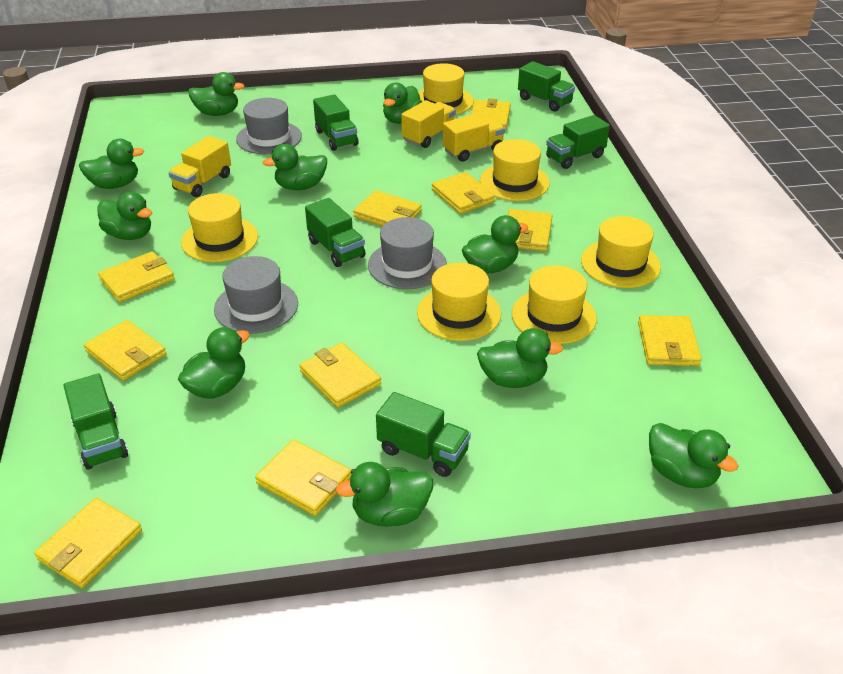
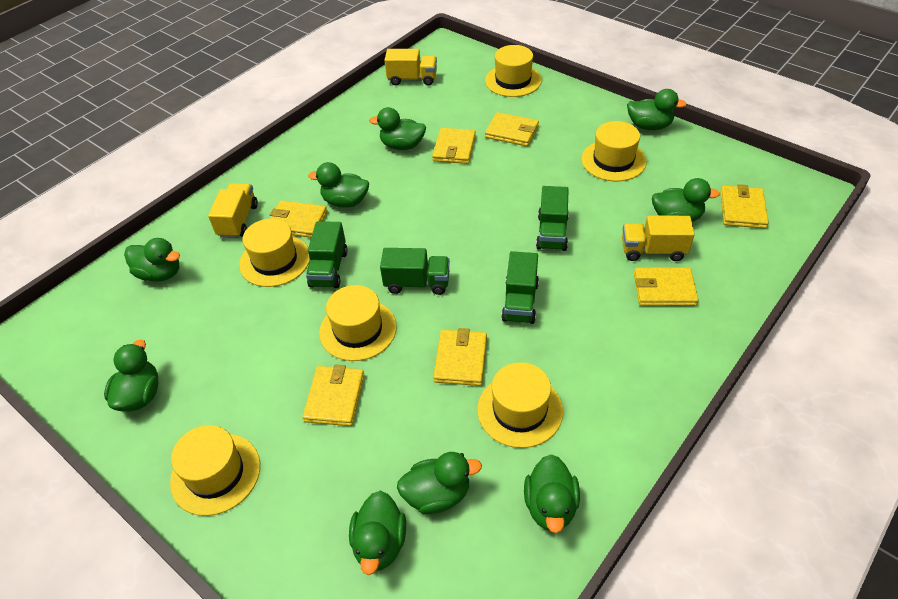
green duck: [79,139,144,189] [97,192,152,240] [178,327,250,399] [188,72,245,116] [263,144,327,190] [336,462,433,527] [383,82,422,124] [462,215,528,273] [477,328,563,388] [649,423,738,488] = 10 -> [104,340,159,412] [124,238,180,282] [308,162,369,208] [349,491,406,575] [369,107,426,150] [397,452,482,515] [524,454,580,533] [627,89,687,130] [652,178,720,222] = 9
green truck: [64,373,128,470] [305,198,366,267] [313,94,358,151] [376,392,471,477] [518,61,575,112] [546,115,610,169] = 6 -> [306,221,348,288] [380,248,450,295] [501,251,539,324] [536,186,569,251] = 4
grey hat: [214,256,298,334] [236,98,302,154] [368,217,447,289] = 3 -> none = 0
yellow wallet: [35,498,142,588] [84,320,166,381] [98,251,175,302] [255,439,351,516] [299,343,381,408] [353,190,421,226] [432,172,495,214] [471,99,511,130] [508,209,553,251] [638,315,702,366] = 10 -> [270,200,327,238] [302,364,364,426] [432,128,476,164] [433,328,487,386] [485,112,539,146] [634,267,699,306] [720,184,769,229] = 7

